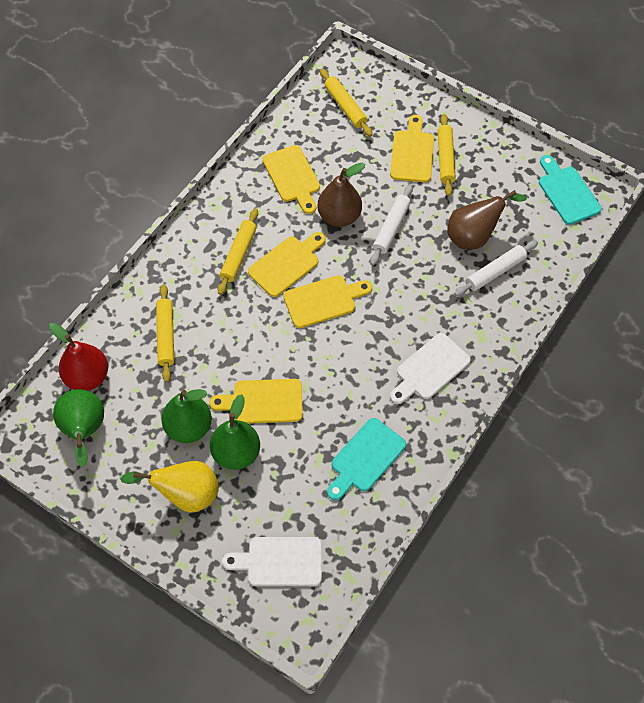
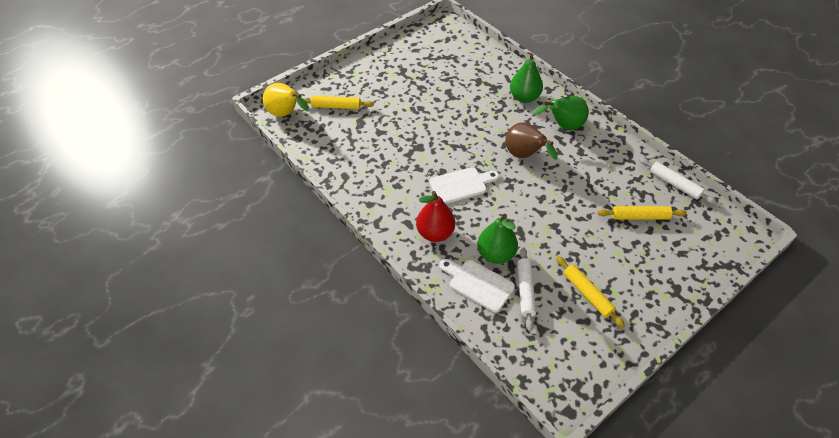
brown pear: [317,163,365,227] [447,190,527,250] = 2 -> [505,123,558,160] = 1
turquoise cutting board: [327,418,406,500] [539,155,602,225] = 2 -> none = 0
yellow cutting board: [209,379,303,424] [248,232,326,297] [263,145,320,214] [283,275,372,328] [390,115,434,182] = 5 -> none = 0
yellow rolling pin: [156,284,174,382] [218,208,258,295] [320,69,373,136] [438,114,456,196] = 4 -> [302,96,374,109] [556,256,625,328] [597,206,687,219] = 3

